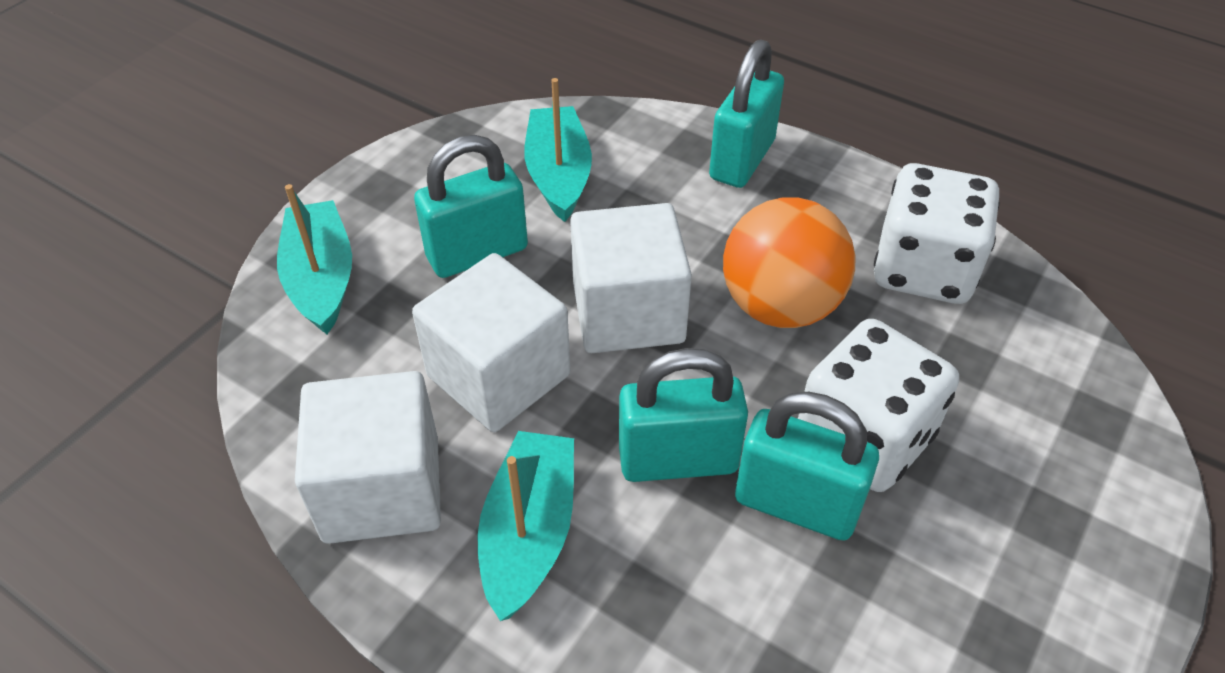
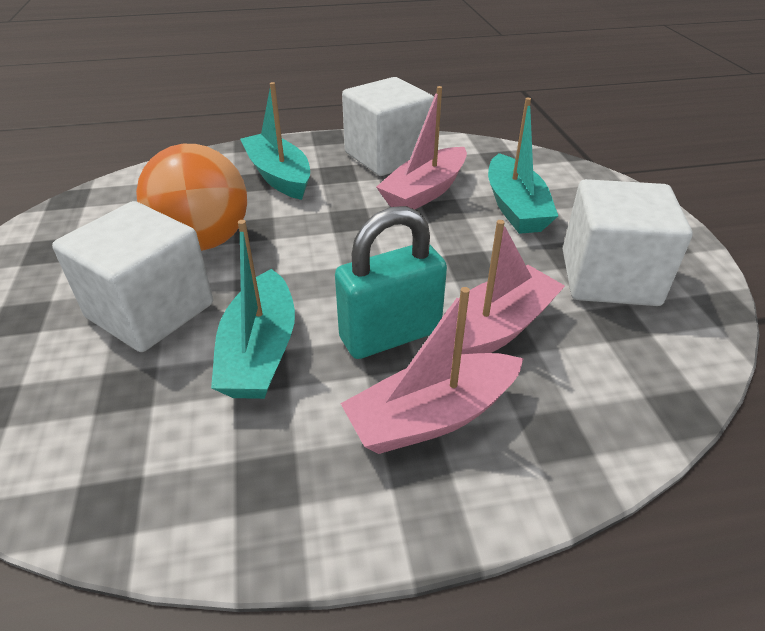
pink boat: none = 0 -> [340,287,524,454] [376,86,467,210] [439,220,565,354] = 3
turquoise padlock: [414,135,528,278] [619,348,748,482] [709,40,784,188] [735,392,879,541] = 4 -> [335,206,447,359] = 1
white dice: [798,319,959,492] [874,163,1000,304] = 2 -> none = 0

